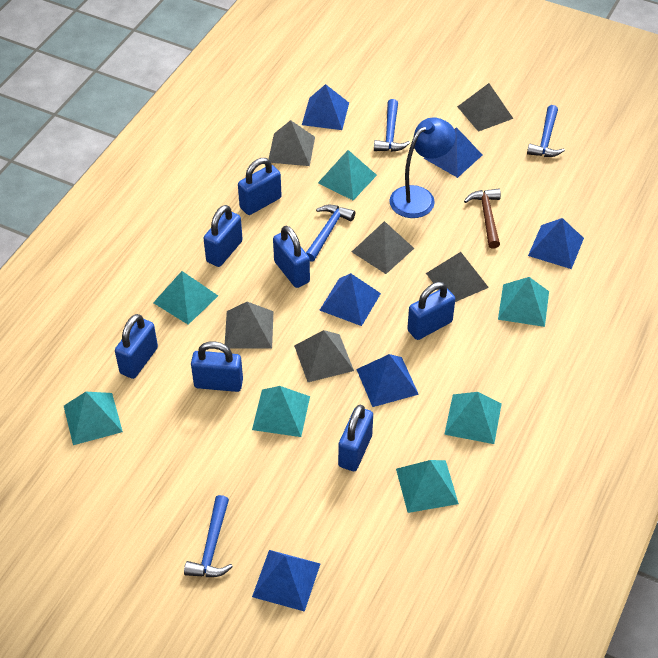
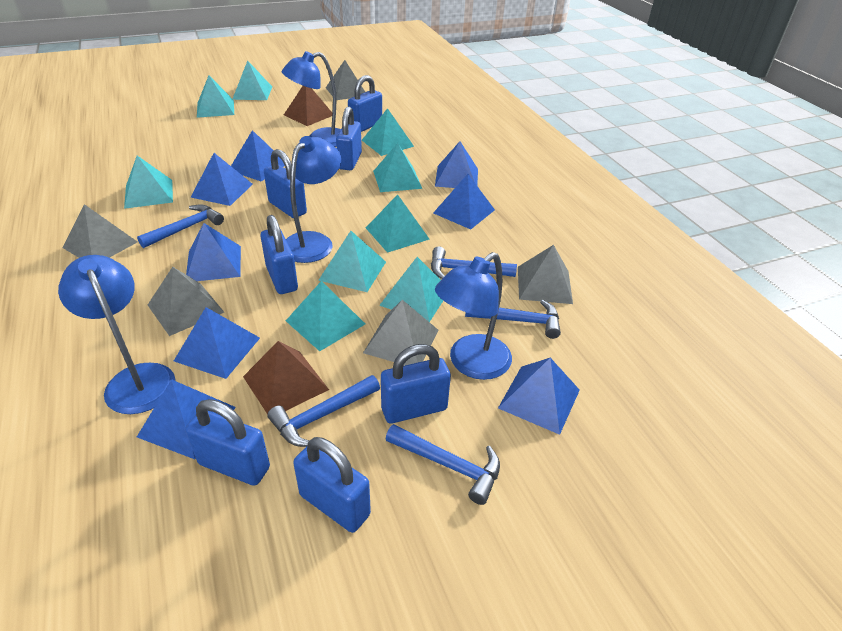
blue hammer: [184,495,233,577] [306,205,355,262] [374,99,410,152] [527,105,565,157] = 4 -> [137,204,224,248] [267,375,380,447] [386,424,500,505] [431,247,517,279] [465,300,561,339] = 5
blue lamp: [389,117,456,218] = 1 -> [58,255,176,414] [282,51,341,147] [286,136,341,263] [435,252,512,380] = 4
blue pyramid: [252,550,320,612] [302,84,349,130] [319,273,381,326] [356,354,419,407] [424,127,482,178] [528,218,584,269] = 6 -> [137,379,236,459] [174,307,260,379] [186,223,241,281] [191,153,253,206] [231,130,285,182] [433,174,495,230] [435,141,478,188] [498,358,580,435] = 8
brown hammer: [464,189,501,249] = 1 -> none = 0
brown pyramid: none = 0 -> [243,341,329,414] [284,86,332,126] = 2
grey pyramid: [225,302,274,349] [269,120,315,166] [294,330,354,382] [352,221,414,274] [426,252,489,302] [457,83,513,132] = 6 -> [63,204,137,258] [148,267,224,336] [326,60,365,100] [363,300,438,365] [518,245,573,304] = 5
turquoise pyramid: [64,392,123,445] [153,271,218,325] [252,386,310,437] [318,150,377,200] [396,460,459,513] [444,392,502,444] [498,277,549,327] = 7 -> [124,156,173,209] [197,75,234,118] [233,60,272,100] [286,281,365,351] [318,231,386,292] [362,108,414,156] [366,194,429,253] [373,143,422,192] [379,257,443,322] = 9

